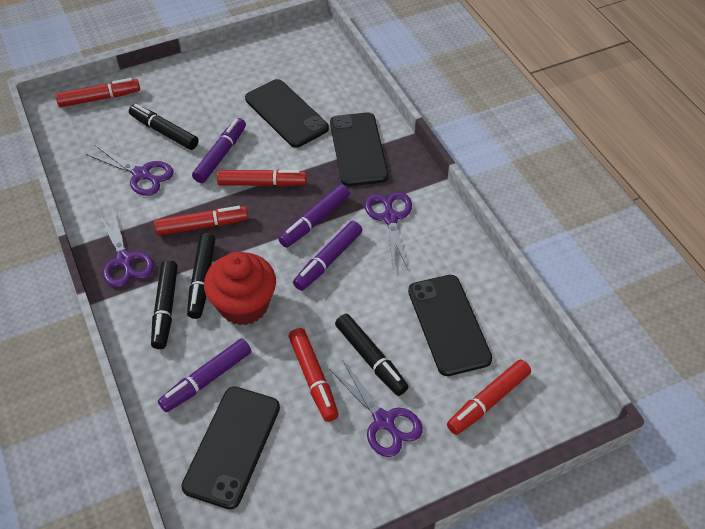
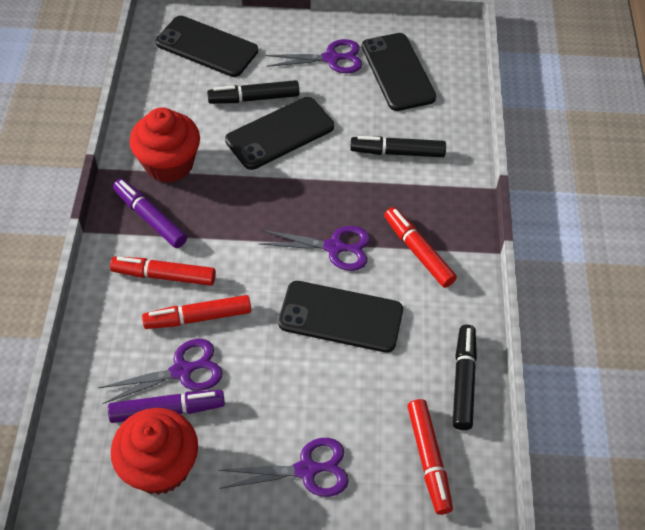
black marker: [129,104,199,150] [151,260,178,349] [187,233,215,319] [335,314,409,396] = 4 -> [207,80,300,104] [350,136,446,157] [453,325,477,430] = 3
purple marker: [158,339,251,412] [192,118,246,183] [279,184,350,248] [293,221,362,291] = 4 -> [108,390,225,423] [113,179,187,248] = 2
red cupcake: [204,252,276,325] = 1 -> [111,408,198,495] [129,107,200,183] = 2
red marker: [56,78,140,107] [154,206,248,236] [217,169,307,187] [289,328,339,422] [447,360,531,435] = 5 -> [110,257,216,286] [142,295,251,329] [384,207,457,288] [407,399,453,515] = 4

